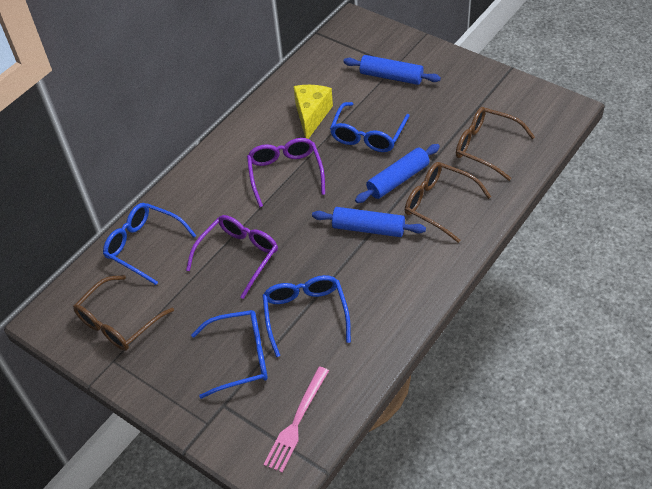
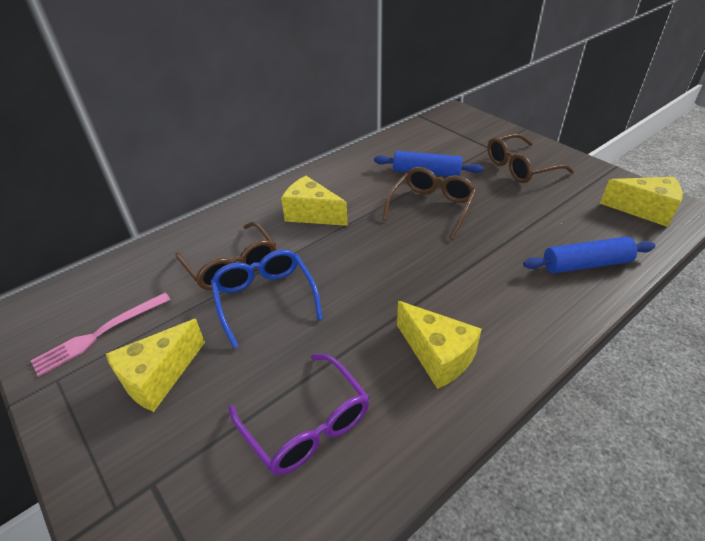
blue glasses: [103,203,196,285] [191,310,268,399] [262,275,351,357] [330,102,409,152] = 4 -> [211,250,323,348] = 1
blue rolling pin: [312,207,426,237] [343,55,441,85] [355,144,440,203] = 3 -> [374,151,483,177] [523,237,655,274] = 2
purple glasses: [186,215,278,299] [247,138,325,208] = 2 -> [229,354,370,475] = 1
yellow cheese: [293,85,333,139] = 1 -> [106,319,205,412] [281,176,348,226] [397,301,482,389] [600,177,683,227] = 4

